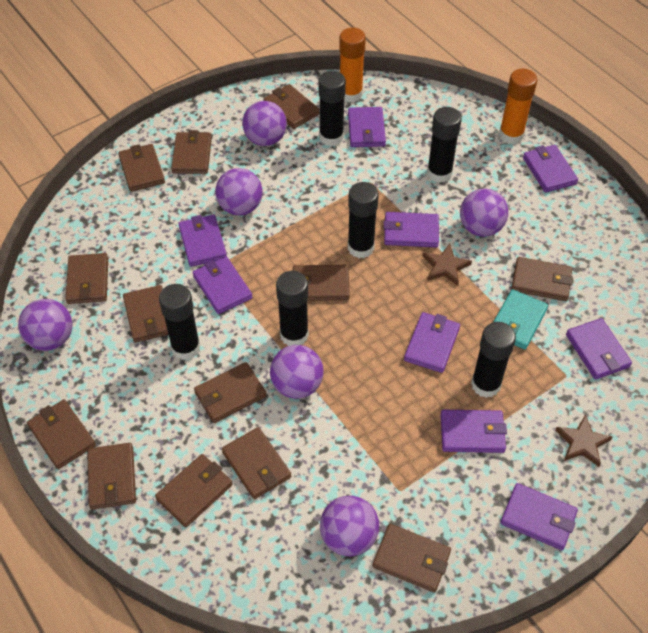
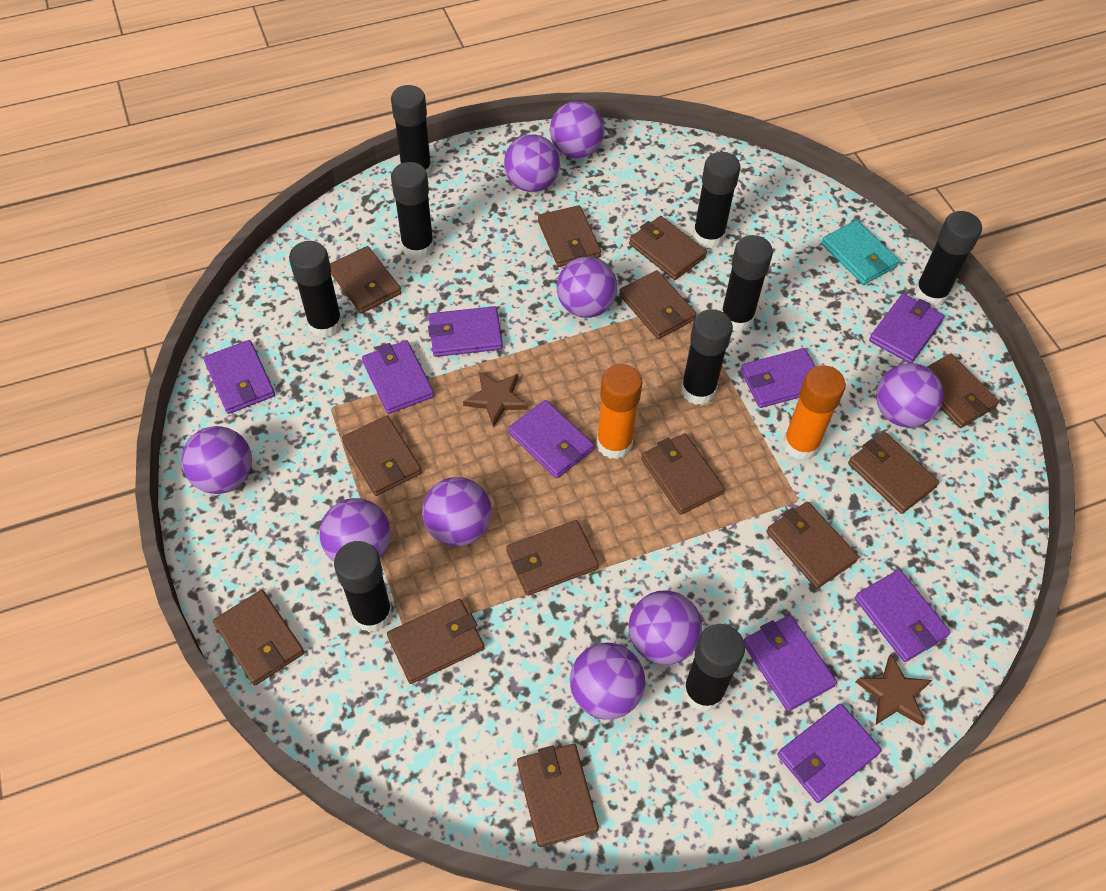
black glue stick: [159,284,200,360] [276,271,309,346] [318,71,346,146] [348,182,379,258] [427,107,462,183] [471,322,516,398] = 6 -> [289,241,343,338] [334,541,392,632] [391,85,432,178] [391,162,434,259] [681,309,733,405] [683,624,745,712] [693,152,740,249] [721,235,773,331] [914,211,982,307] = 9
purple ball: [18,299,72,351] [215,168,263,215] [242,101,287,146] [270,345,324,399] [320,496,379,556] [460,189,508,237] = 6 -> [182,426,252,494] [319,498,391,562] [422,477,492,547] [504,134,560,192] [550,101,605,158] [556,257,617,318] [570,643,645,719] [629,590,702,665] [876,363,944,428] = 9

